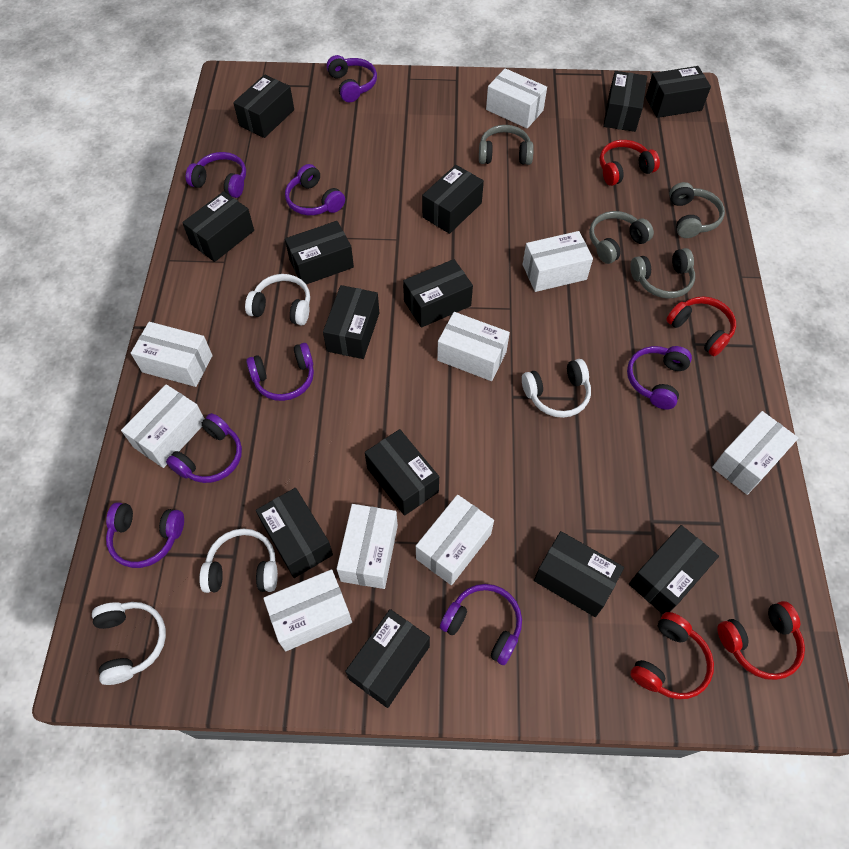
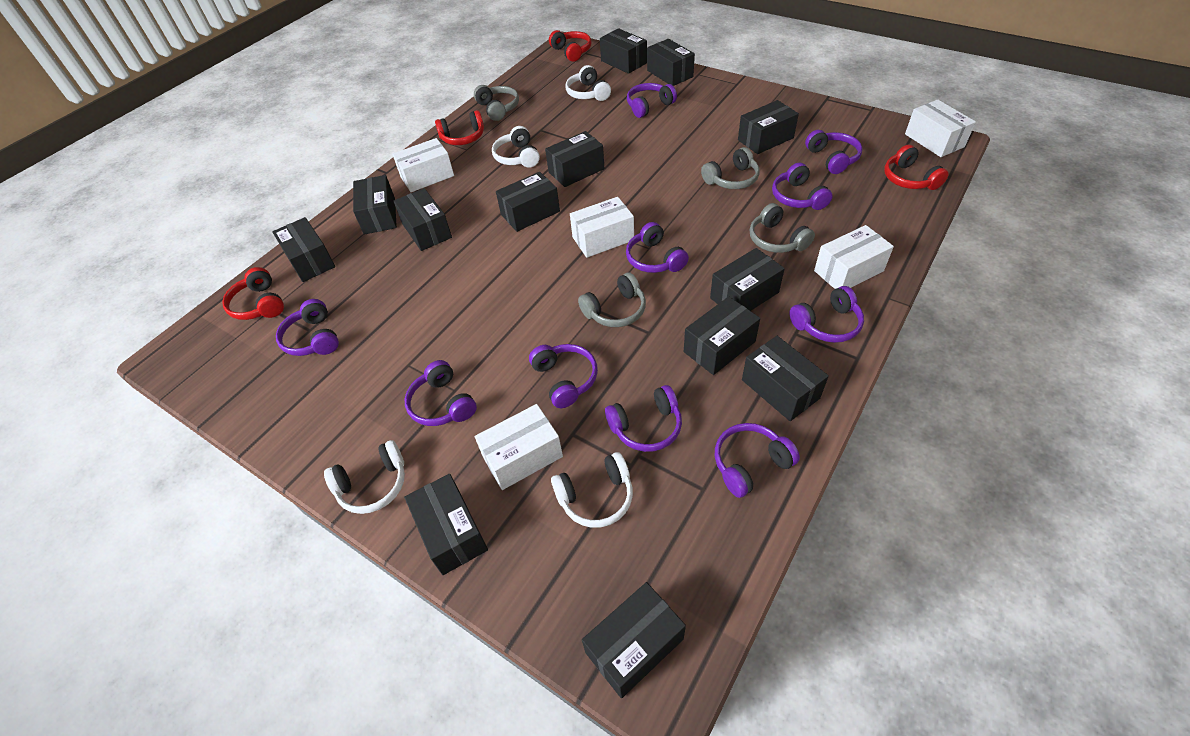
purple headphones: [106,502,184,568] [166,413,242,483] [186,152,246,198] [246,343,314,401] [285,164,345,216] [326,55,377,102] [440,584,522,665] [627,346,692,410] = 8 -> [276,299,339,356] [405,360,477,426] [529,344,598,408] [605,385,682,452] [626,222,689,273] [627,83,677,118] [715,423,800,498] [772,162,833,210] [789,286,864,343] [805,130,863,174] = 10
white box: [121,384,205,468] [131,322,213,387] [263,569,352,651] [337,504,398,589] [416,495,494,585] [437,312,510,381] [486,68,547,128] [523,231,593,292] [712,411,799,495] = 9 -> [392,138,454,192] [475,404,563,490] [570,197,634,258] [814,225,894,289] [905,99,976,157] = 5

